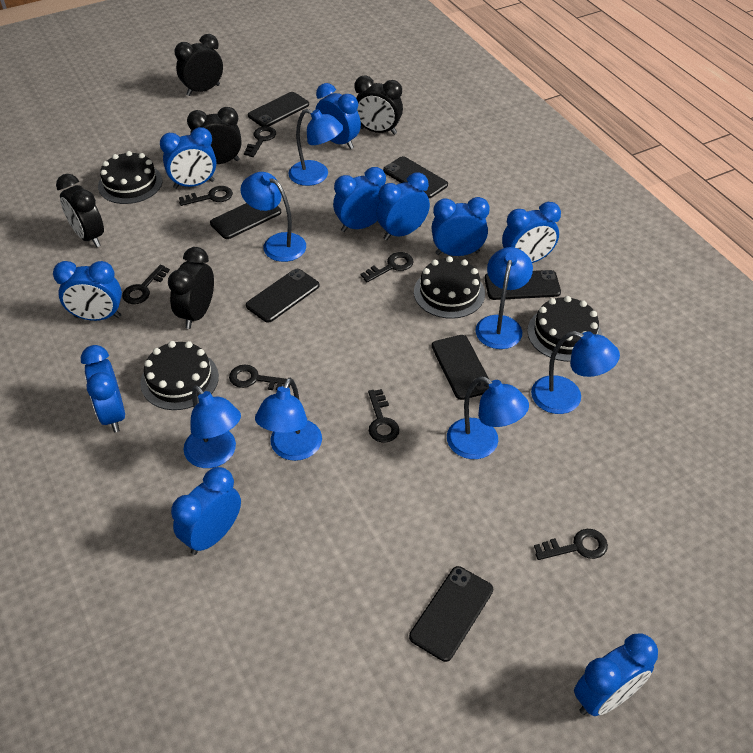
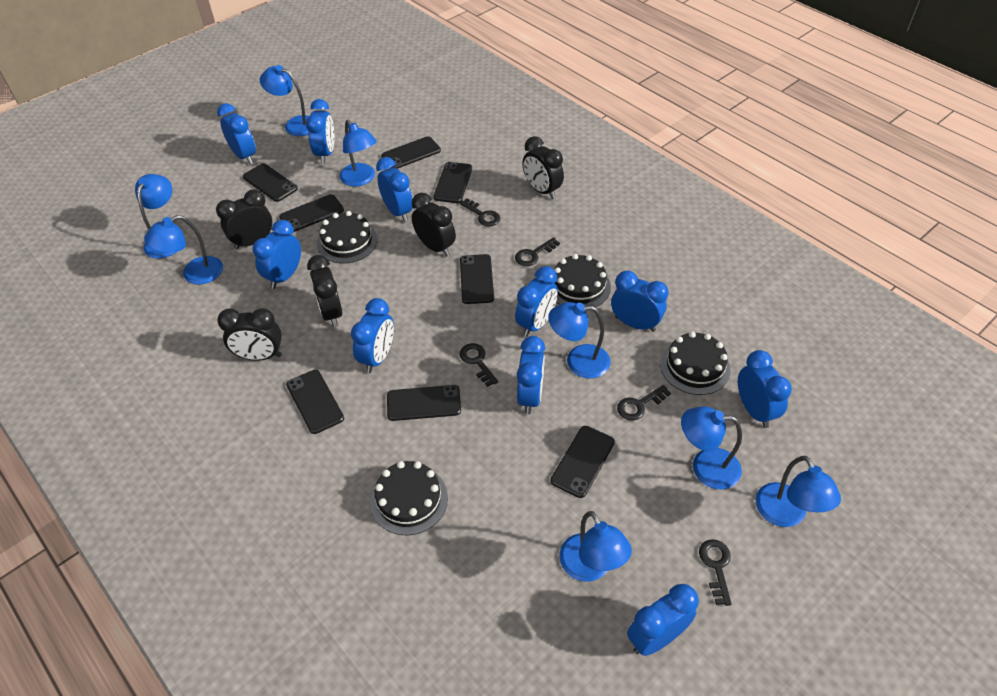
black key: [122,265,170,304] [179,186,233,206] [229,365,290,390] [244,126,276,157] [361,252,414,282] [368,389,399,443] [534,529,608,560] = 7 -> [460,198,500,226] [460,343,498,387] [515,237,560,266] [617,385,671,421] [699,539,732,606] = 5
black phone: [210,203,281,239] [246,269,319,323] [248,92,309,127] [383,156,448,198] [409,566,493,662] [432,335,489,400] [485,270,561,300] = 7 -> [243,164,298,202] [279,194,344,232] [286,370,344,434] [381,136,441,169] [387,385,461,421] [433,162,472,203] [460,254,494,304] [551,426,615,498] = 8
blue lamp: [183,385,241,468] [240,172,306,262] [255,378,322,461] [288,109,343,186] [447,376,529,459] [475,247,533,349] [531,331,620,414] = 7 -> [135,174,176,259] [144,215,223,284] [260,65,309,136] [339,120,377,186] [548,302,611,379] [559,511,632,582] [681,406,742,489] [756,456,841,527] = 8

